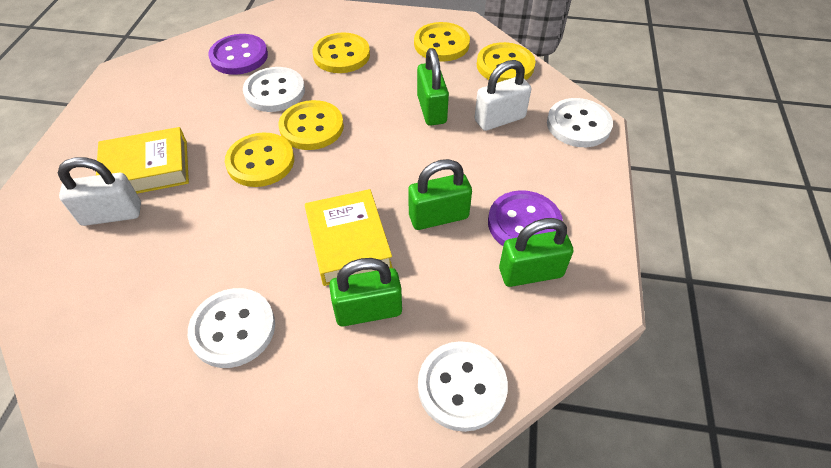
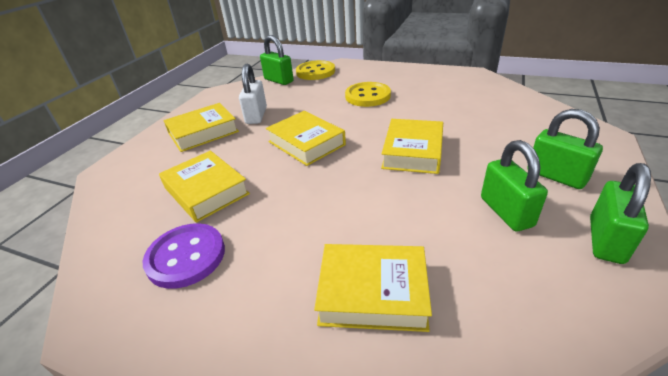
purple button: [208,34,268,75] [488,190,563,246] = 2 -> [143,223,225,289] = 1
white button: [188,288,275,368] [243,67,305,112] [418,341,508,432] [547,98,613,147] = 4 -> none = 0
white padlock: [58,157,141,226] [475,60,531,131] = 2 -> [239,64,267,124] = 1
yellow book: [96,127,189,194] [305,189,393,286] = 2 -> [159,151,250,223] [164,103,239,152] [266,111,346,166] [314,244,432,332] [381,119,443,174] = 5
yellow button: [225,133,294,187] [279,100,344,150] [313,32,370,73] [414,22,470,61] [477,42,535,83] = 5 -> [296,60,335,80] [345,82,391,107] = 2

